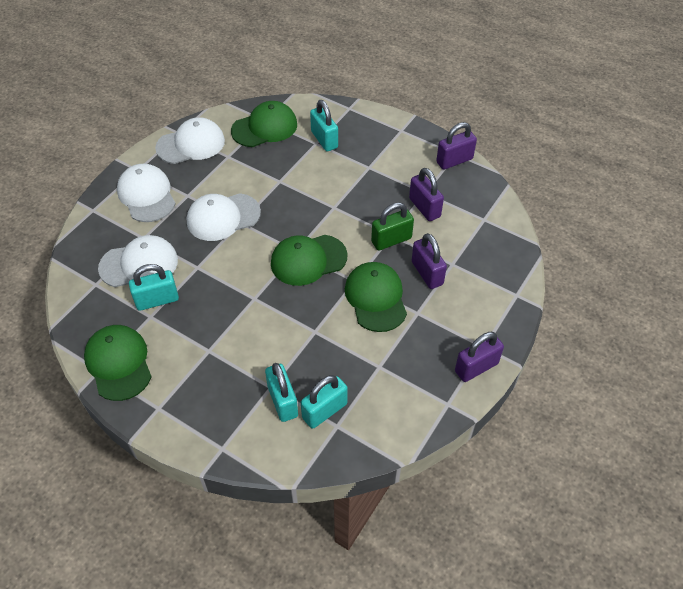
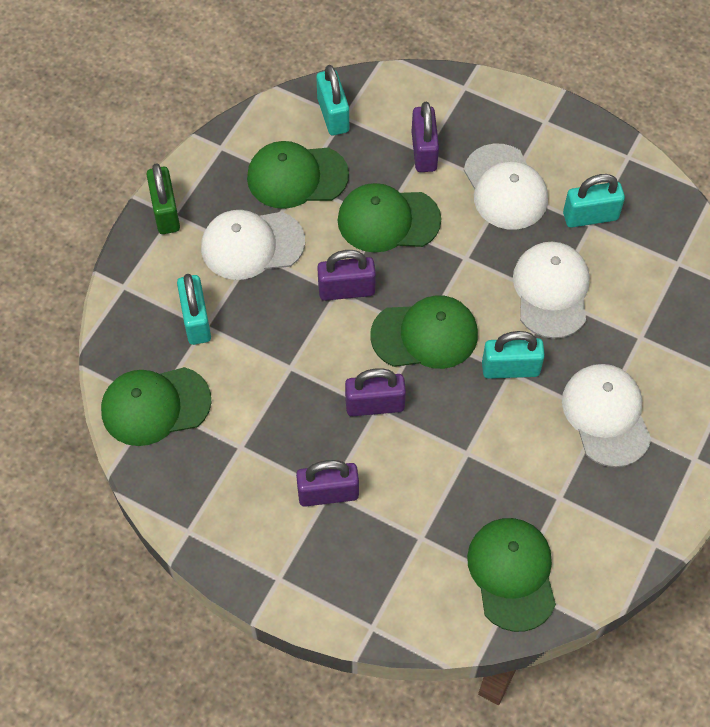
green cap: [84,325,152,401] [231,101,297,147] [271,235,348,286] [345,262,407,332] = 4 -> [101,367,212,446] [247,141,349,209] [338,183,441,253] [370,295,478,369] [467,518,556,632] = 5

